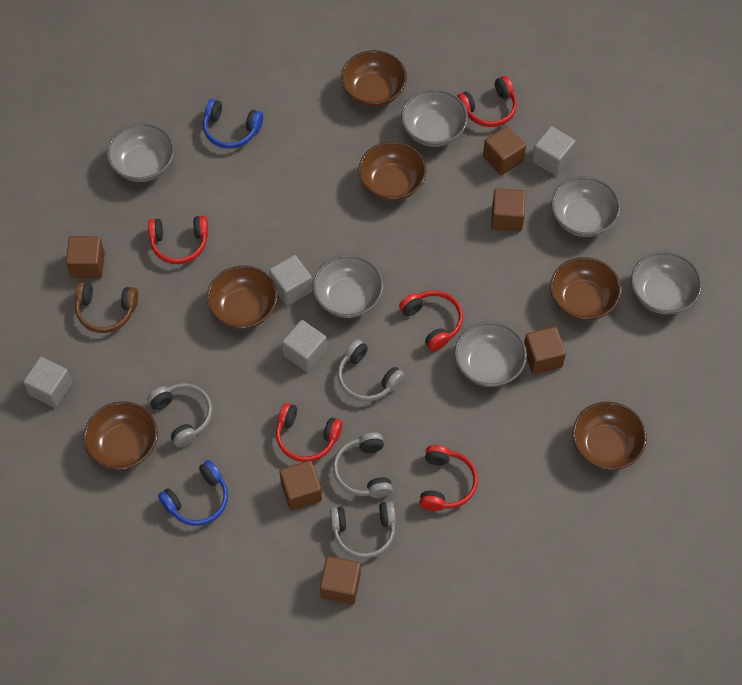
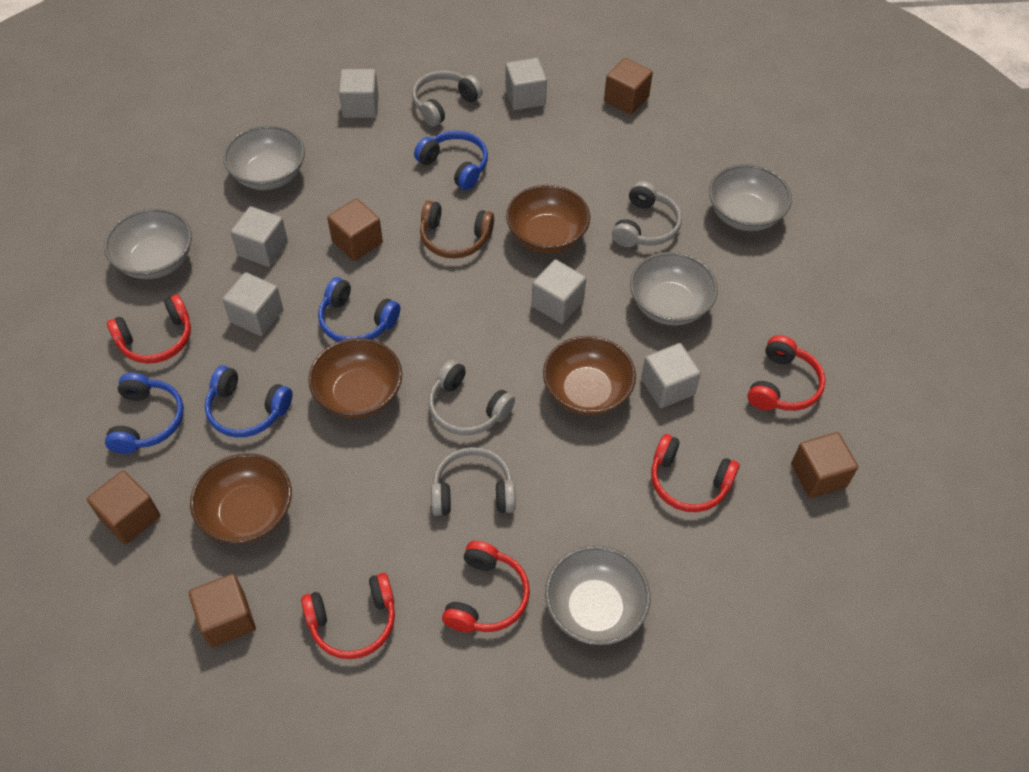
blue headphones: [158,460,228,526] [203,99,263,149] = 2 -> [105,373,184,454] [205,366,292,437] [318,277,400,342] [414,130,488,190] = 4
brown bowl: [83,401,158,470] [207,266,278,329] [341,50,407,107] [358,142,427,201] [550,257,621,321] [572,401,647,470] = 6 -> [190,453,292,544] [308,338,402,419] [506,185,590,254] [543,336,636,416] = 4
brown cube: [66,236,105,278] [279,460,322,510] [320,556,361,605] [483,126,526,176] [491,188,526,232] [524,327,566,374] = 6 -> [87,471,160,544] [189,574,256,648] [327,198,383,261] [604,58,653,114] [791,432,858,498] = 5
grey bowl: [107,123,175,182] [313,255,383,318] [401,89,468,147] [455,321,527,387] [551,176,620,237] [631,251,702,315] = 6 -> [104,208,192,279] [223,125,305,190] [545,546,651,645] [630,252,718,326] [709,164,792,231] = 5
grey cube: [23,357,72,408] [269,255,313,306] [282,320,327,372] [532,126,575,176] = 4 -> [222,272,283,336] [231,206,288,267] [339,69,379,118] [505,58,547,110] [531,259,586,324] [641,343,701,408] = 6

